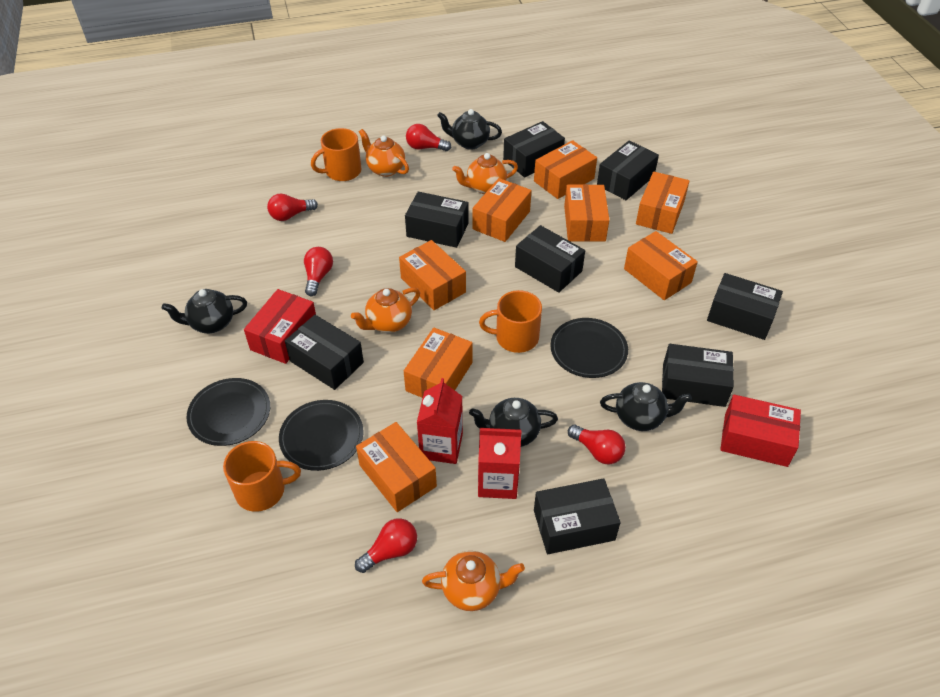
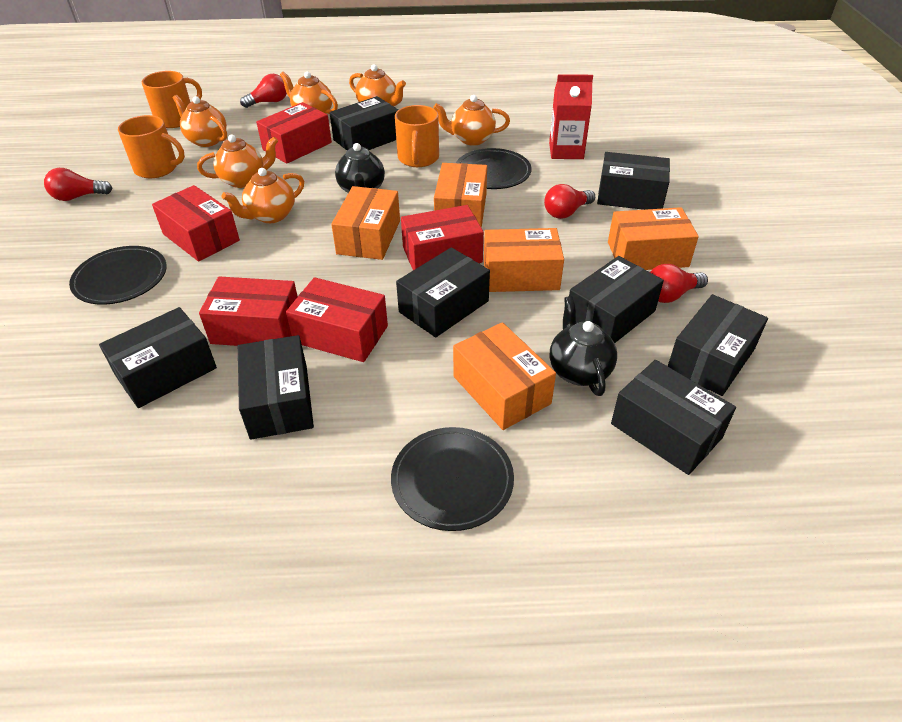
black teapot: [162,289,247,333] [437,109,502,150] [469,398,558,447] [600,382,692,431] = 4 -> [335,143,385,193] [550,296,617,396] = 2
orange box: [356,422,437,512] [399,240,466,310] [404,328,473,398] [473,178,532,242] [534,140,597,199] [564,184,609,242] [624,231,698,300] [636,172,690,234] = 8 -> [331,186,400,260] [434,163,487,228] [453,322,556,430] [484,228,564,292] [608,207,699,270] = 5
orange teapot: [351,288,420,333] [359,129,409,177] [422,551,525,611] [452,153,518,194] = 4 -> [173,95,227,147] [197,135,278,188] [222,168,304,223] [280,72,338,114] [349,64,406,106] [433,95,510,146] = 6
red box: [244,289,316,364] [720,394,801,467] = 2 -> [152,185,240,262] [199,277,298,346] [256,102,332,164] [286,277,388,362] [401,205,484,270] = 5
red carton: [417,378,463,464] [478,428,521,499] = 2 -> [549,74,593,159] = 1
red light bulb: [267,193,318,221] [304,247,333,296] [355,518,417,573] [406,124,451,151] [568,425,626,464] = 5 -> [44,168,112,201] [240,74,287,108] [544,184,595,219] [650,264,708,303] = 4

